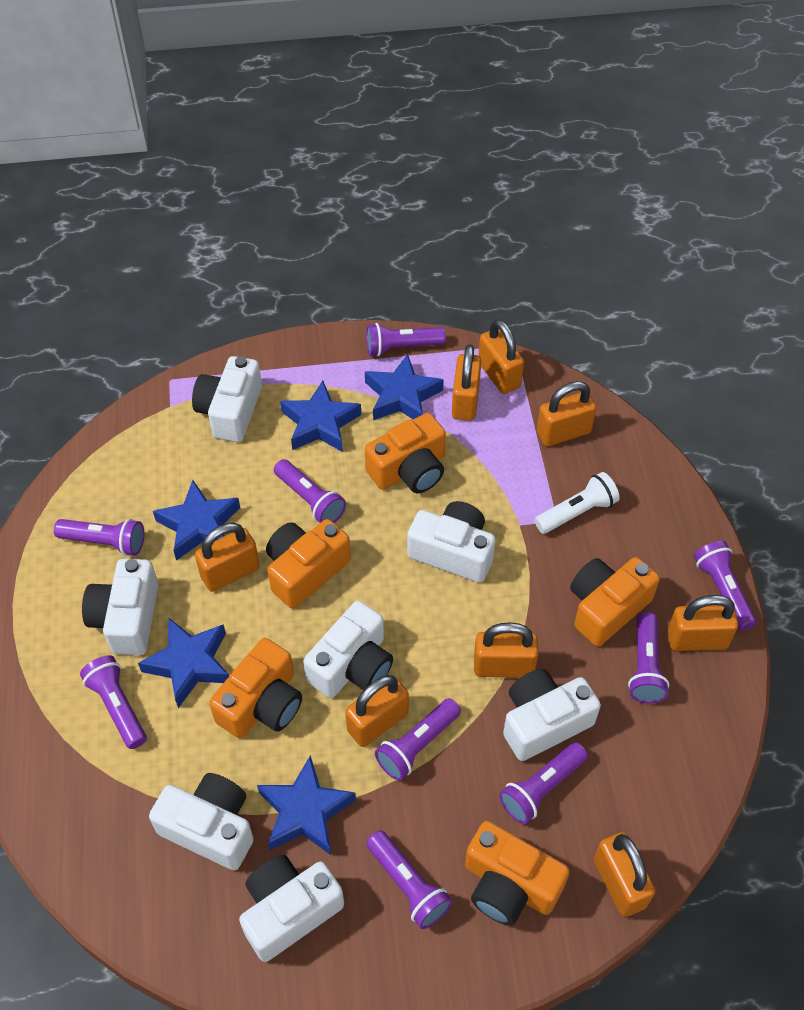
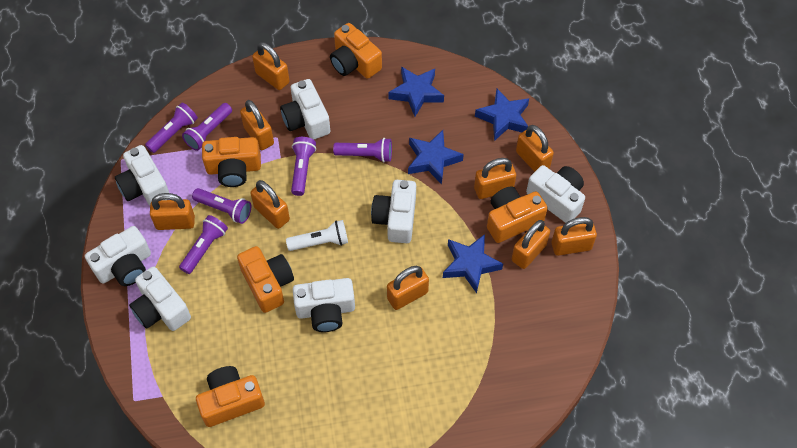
blue star: [138,617,229,708] [153,480,240,561] [257,755,356,855] [280,381,361,452] [365,354,444,420] = 5 -> [388,67,444,116] [408,130,464,185] [443,234,503,293] [475,89,529,141] = 4
orange padlock: [195,523,260,592] [345,675,409,747] [452,344,481,421] [474,622,539,678] [478,319,524,394] [537,381,596,446] [594,832,655,917] [667,595,738,651] = 8 -> [150,193,195,230] [240,100,274,150] [251,180,290,229] [252,42,290,90] [387,266,429,310] [474,158,516,199] [512,220,550,269] [516,125,554,172] [552,217,597,256] = 9
purple flashlight: [54,519,144,556] [80,655,147,749] [274,459,346,523] [366,323,446,356] [366,830,453,929] [375,698,461,781] [499,742,588,824] [628,612,669,704] [694,541,756,631] = 9 -> [145,102,198,153] [179,215,228,274] [182,103,232,151] [192,188,251,224] [291,137,316,196] [333,138,392,162] = 6

